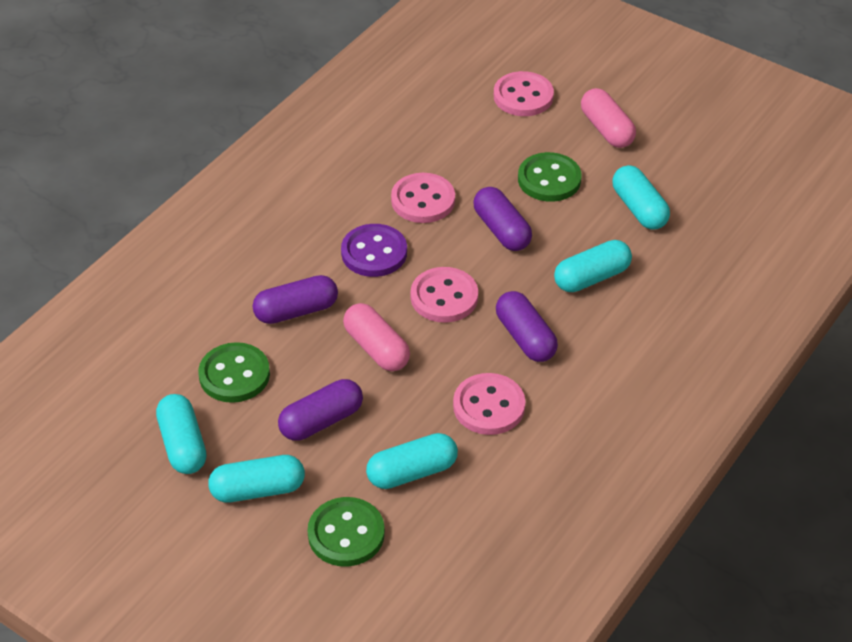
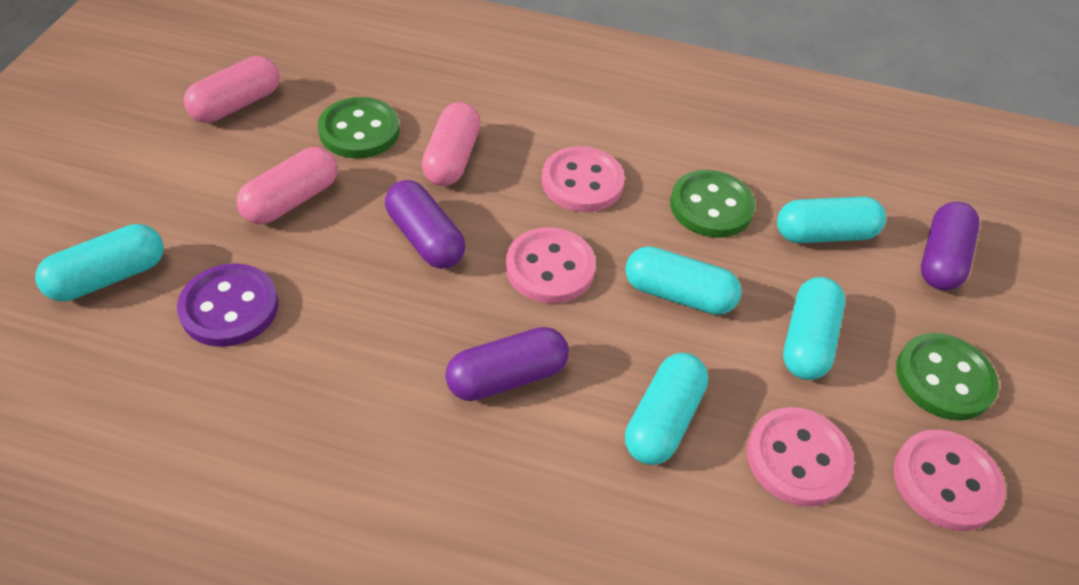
pink capsule: [343,303,410,371] [581,88,636,148] = 2 -> [184,56,280,123] [236,147,337,225] [422,102,480,186] = 3
purple capsule: [253,275,338,324] [278,379,363,441] [473,187,532,251] [496,291,558,362] = 4 -> [385,180,465,269] [445,327,569,401] [921,202,980,290] = 3

